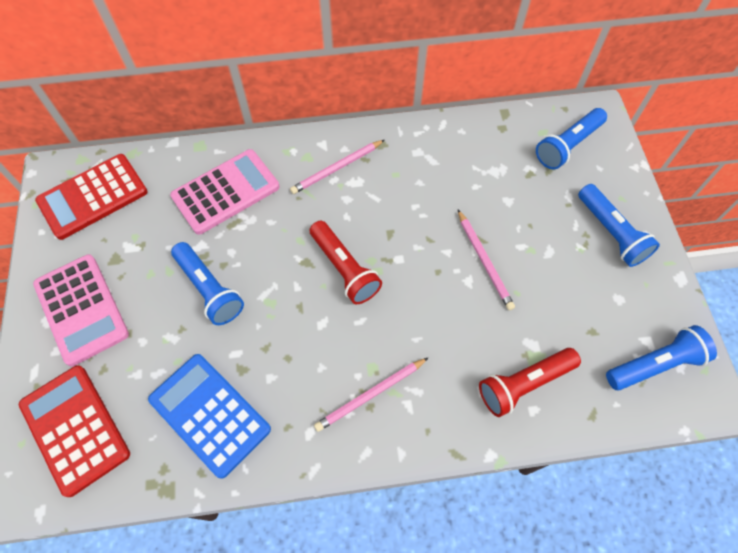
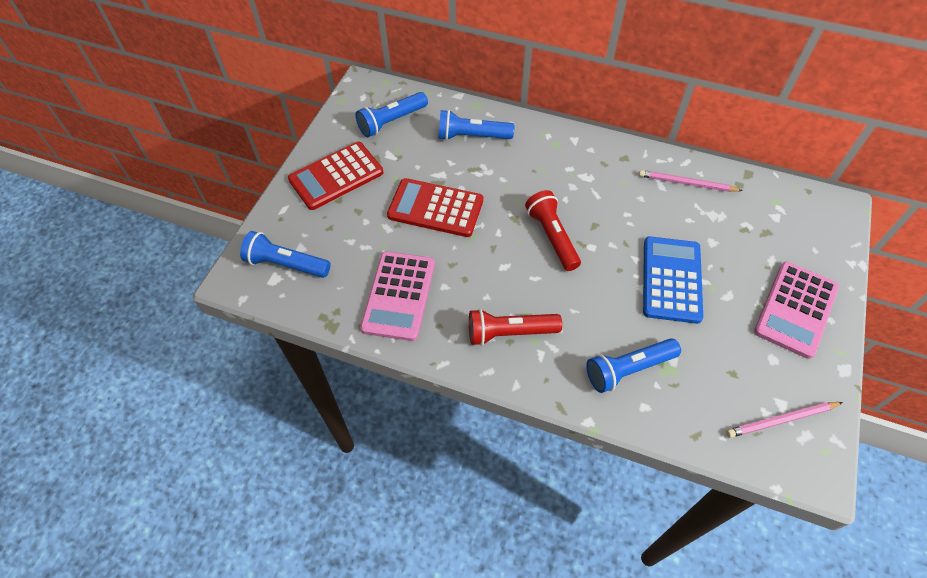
pink pencil: [290,140,384,194] [314,357,429,432] [458,210,515,310] = 3 -> [639,170,743,192] [726,402,843,438] = 2

